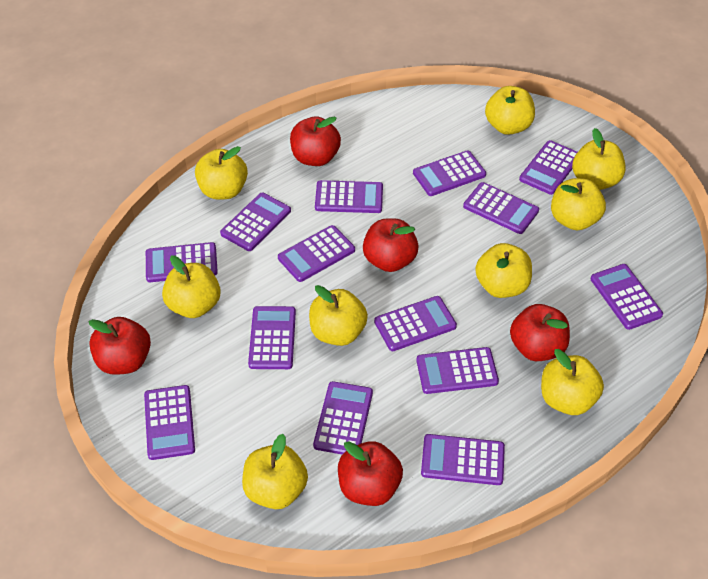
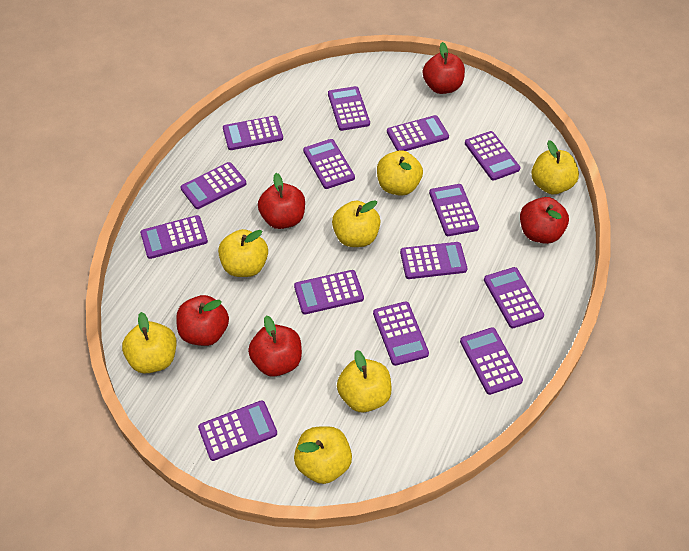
yellow apple: [162,255,221,318] [195,146,248,200] [242,434,308,509] [309,285,368,346] [475,243,532,298] [485,86,535,135] [541,349,604,415] [551,178,606,230] [572,128,625,190] = 9 -> [122,312,176,374] [218,229,268,277] [294,426,352,484] [332,200,381,247] [337,350,392,413] [377,150,423,196] [531,140,579,194] = 7

